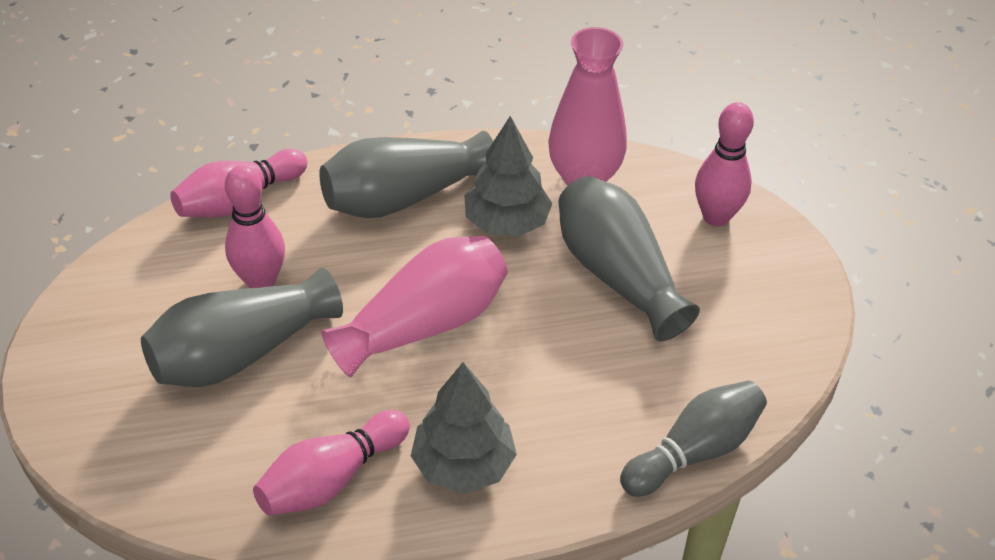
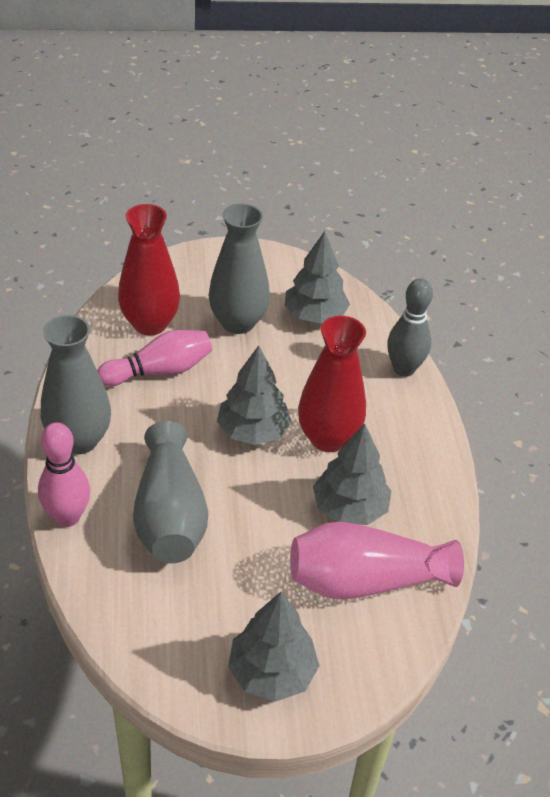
grey tree: [411,362,517,494] [464,116,553,237] = 2 -> [217,345,291,445] [228,592,319,702] [284,231,350,324] [313,424,391,525] = 4
pink bowling pin: [170,149,307,218] [225,165,285,288] [253,410,410,515] [695,102,754,226] = 4 -> [38,422,90,527] [97,330,212,386] = 2
pink vase: [321,236,508,377] [548,27,627,186] = 2 -> [290,522,464,600] = 1
red vase: none = 0 -> [118,204,180,336] [298,316,366,452] = 2

